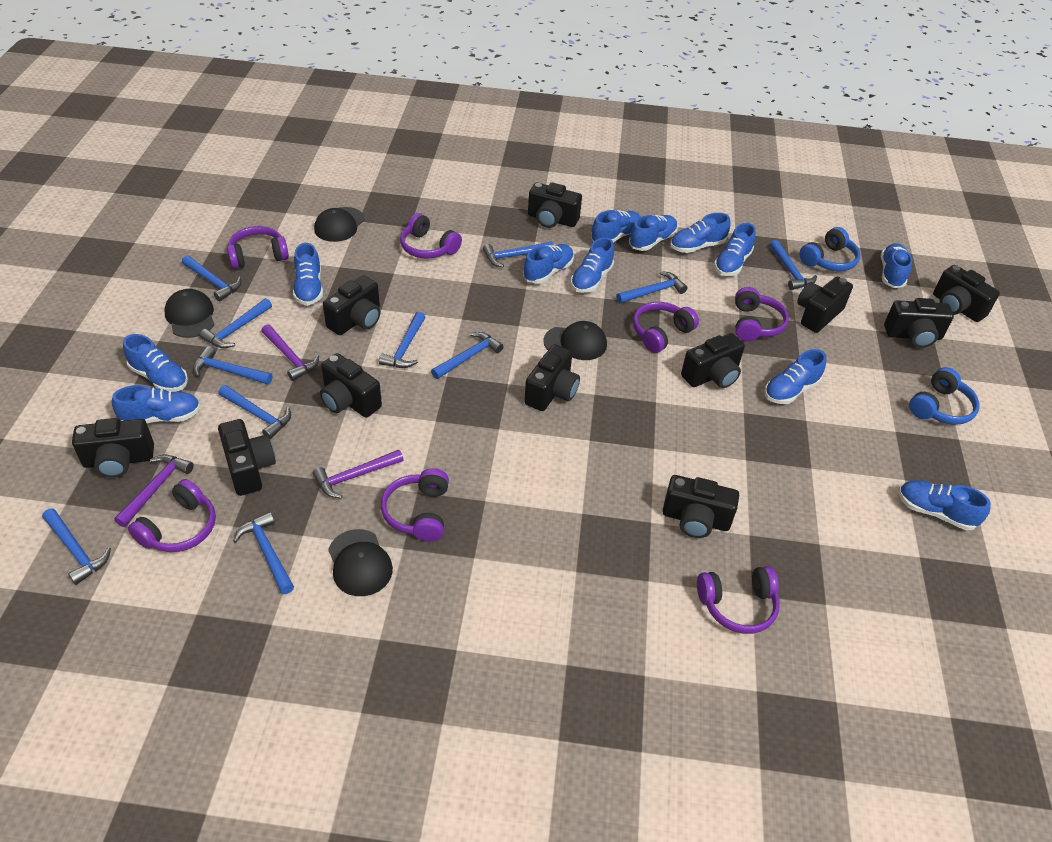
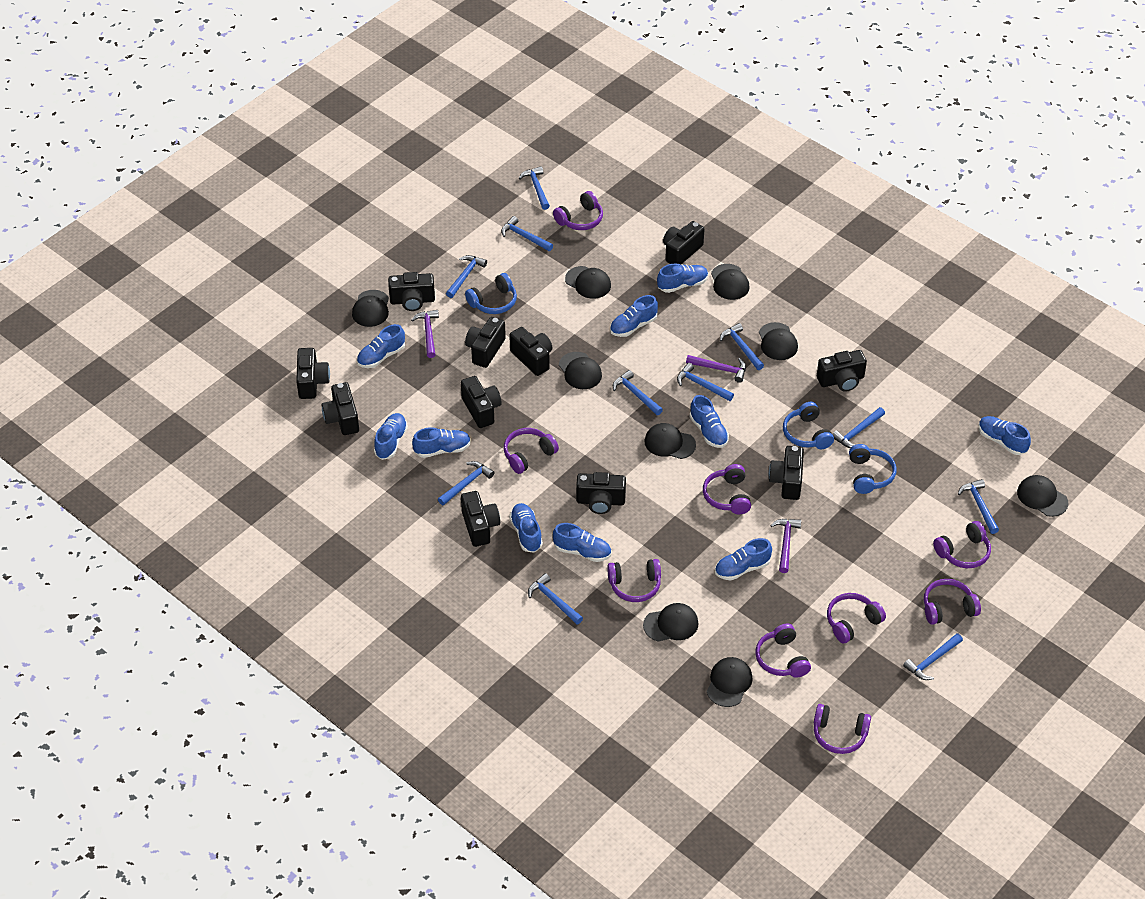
black cap: [165,289,215,338] [314,207,365,242] [328,529,393,596] [543,321,607,360] = 4 -> [352,290,389,327] [559,352,602,389] [565,266,611,299] [643,603,699,642] [644,423,696,459] [707,657,753,707] [711,264,750,300] [759,322,798,360] [1017,475,1068,517] = 9
blue headphones: [799,227,860,271] [909,367,980,425] = 2 -> [465,273,517,314] [783,402,834,449] [849,444,896,494] = 3
blue shoe: [112,385,201,423] [123,334,188,392] [293,243,323,306] [523,244,574,284] [571,237,614,293] [591,210,641,242] [629,215,678,251] [670,213,731,253] [714,223,756,276] [765,349,826,404] [881,243,913,288] [899,480,991,530] = 12 -> [357,324,405,368] [374,413,408,460] [412,427,471,458] [509,503,543,553] [553,523,611,562] [610,295,658,337] [657,264,708,293] [690,395,729,448] [715,538,772,580] [979,416,1031,455] = 10
purple headphones: [128,479,216,552] [227,226,289,269] [381,468,449,542] [400,213,462,259] [633,302,699,353] [697,566,780,634] [735,287,789,342] = 7 -> [504,428,559,474] [553,191,603,230] [607,559,661,602] [703,464,751,514] [755,624,811,678] [814,704,871,754] [827,593,886,643] [924,579,981,625] [933,521,991,568] = 9

